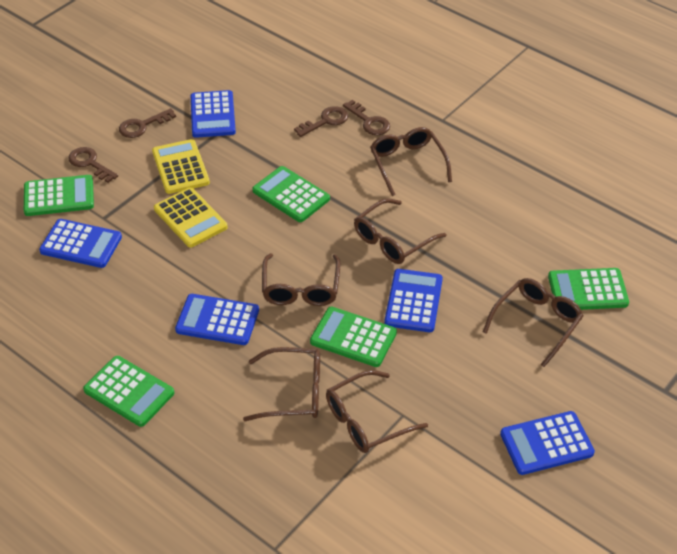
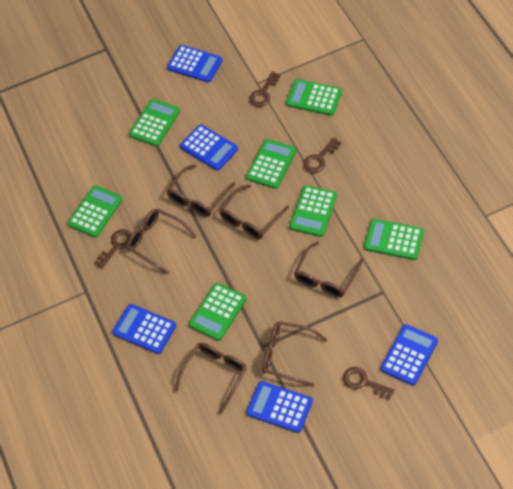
green calculator: [24,175,94,216] [83,356,174,427] [252,166,330,222] [310,307,397,367] [548,268,629,310] = 5 -> [68,185,122,237] [129,99,180,146] [189,283,246,341] [246,139,296,189] [286,79,342,116] [289,185,337,237] [364,219,424,260] = 7
yellow calculator: [152,139,210,194] [154,187,228,248] = 2 -> none = 0

